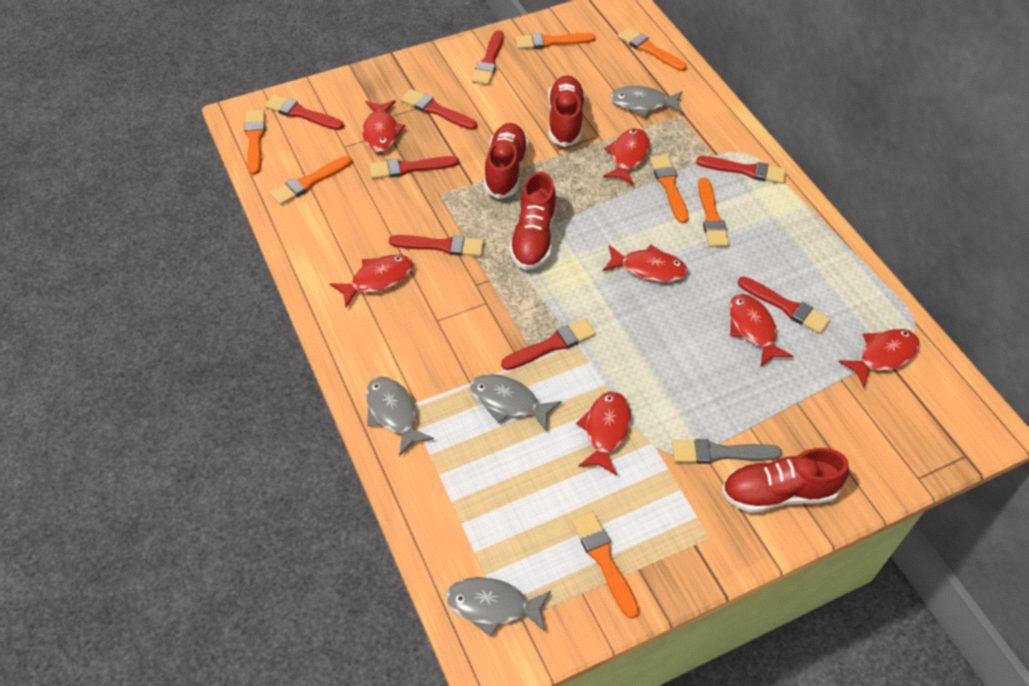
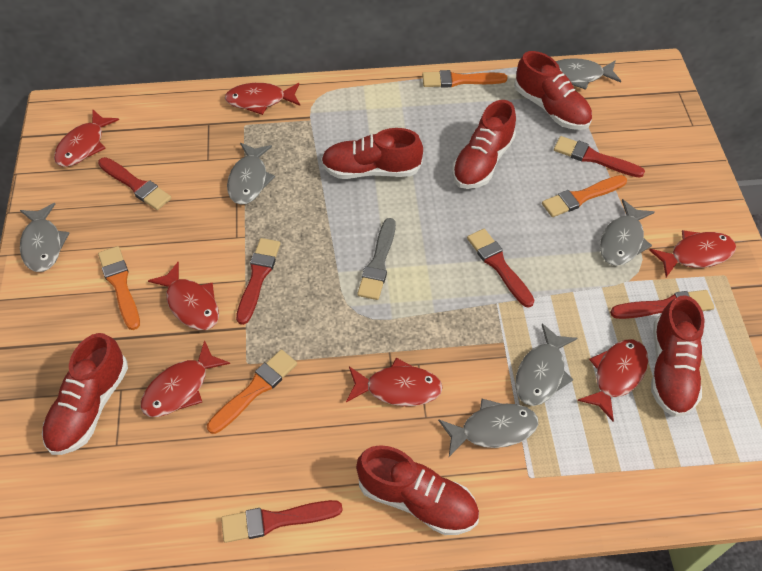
grey fish: [366,377,434,456] [446,577,551,637] [470,374,561,431] [610,86,683,117] = 4 -> [20,203,69,272] [227,143,275,205] [438,399,538,457] [515,324,577,406] [556,58,621,90] [600,199,655,266] = 6
orange brush: [244,110,265,175] [270,156,352,205] [515,33,596,49] [572,511,639,619] [618,27,687,71] [650,155,689,223] [698,178,729,247] = 7 -> [98,246,140,330] [207,350,297,434] [422,70,508,88] [542,175,627,217] = 4
red brush: [265,94,344,130] [369,156,459,179] [389,235,484,256] [401,89,477,130] [472,30,504,85] [501,318,596,370] [696,156,786,184] [738,277,831,334] = 8 -> [98,157,171,210] [221,500,343,543] [236,238,281,325] [467,229,534,308] [554,136,645,178] [610,290,715,319] = 6
red shoe: [484,123,529,199] [509,172,556,270] [548,75,585,147] [722,448,849,513] = 4 -> [42,333,128,455] [321,128,423,179] [356,445,479,535] [452,100,516,189] [514,51,592,130] [651,295,704,417] = 6

